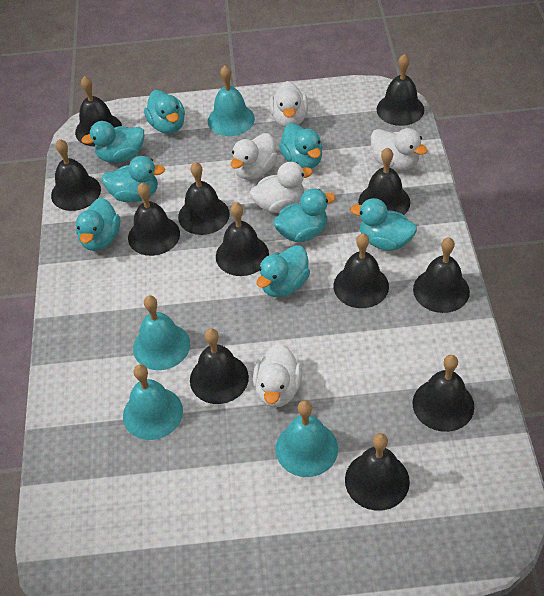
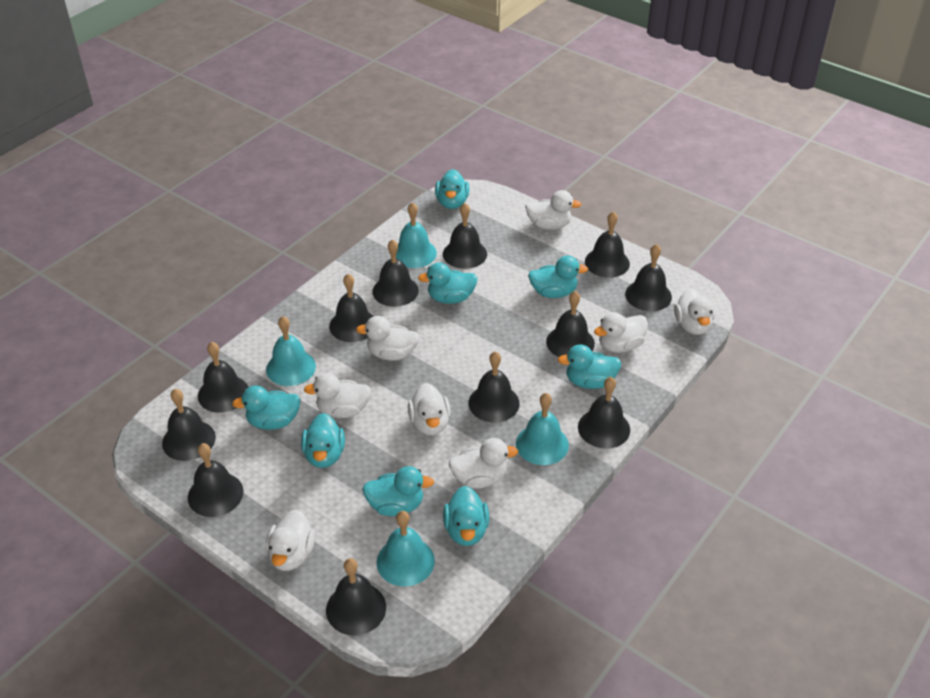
white duck: [231,133,278,180] [250,162,313,213] [253,343,302,407] [269,81,308,127] [371,128,428,170] = 5 -> [266,510,315,571] [304,373,371,418] [356,316,419,361] [408,383,451,435] [449,438,518,489] [525,190,581,230] [594,312,648,353] [674,288,715,335] = 8

